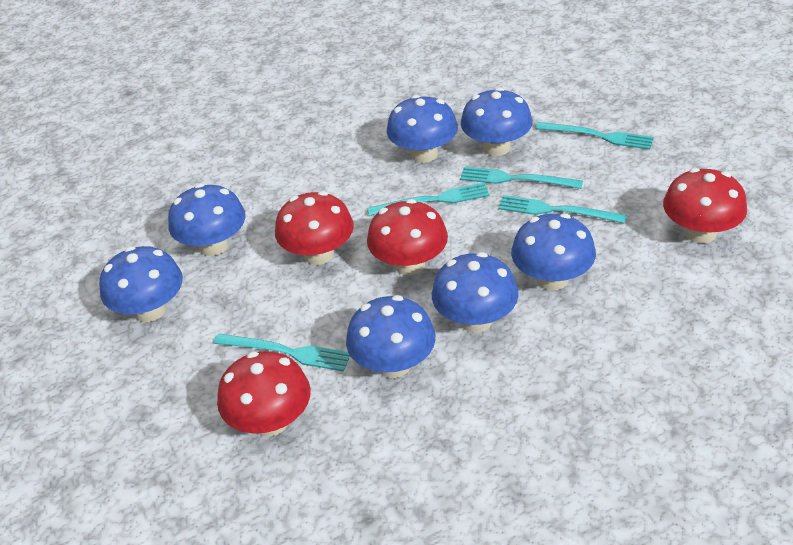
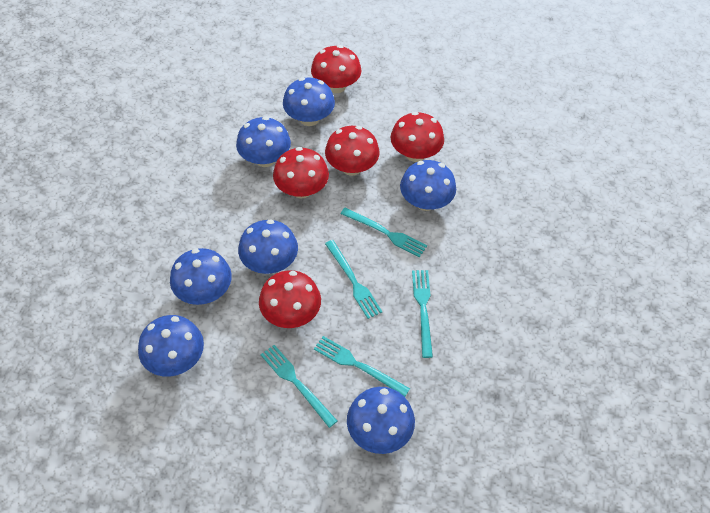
red mushroom: [217,351,311,436] [275,191,354,265] [367,199,448,275] [663,168,747,243] = 4 -> [259,270,321,328] [273,147,329,198] [311,45,361,93] [325,126,380,176] [391,112,444,162] = 5

